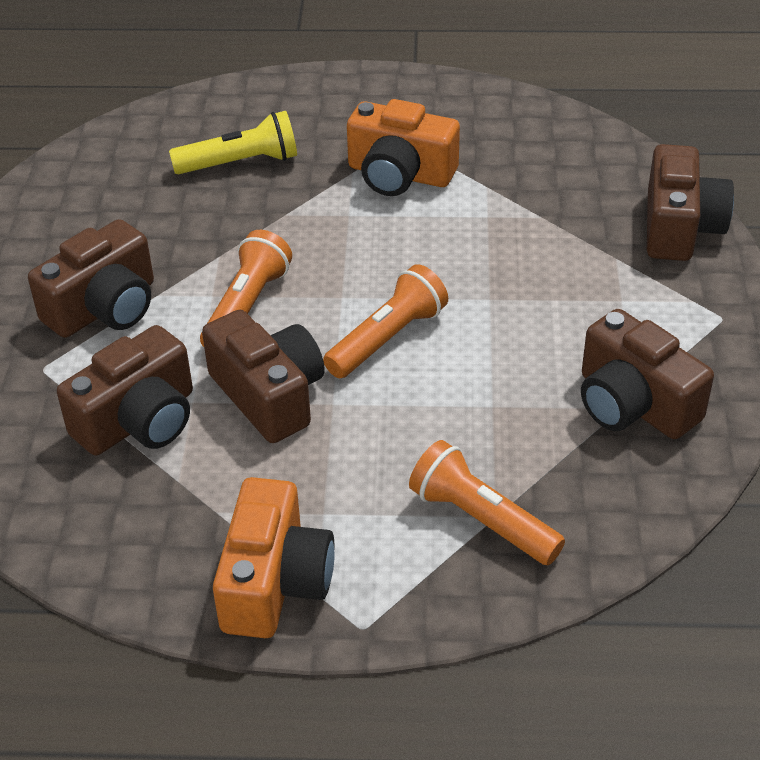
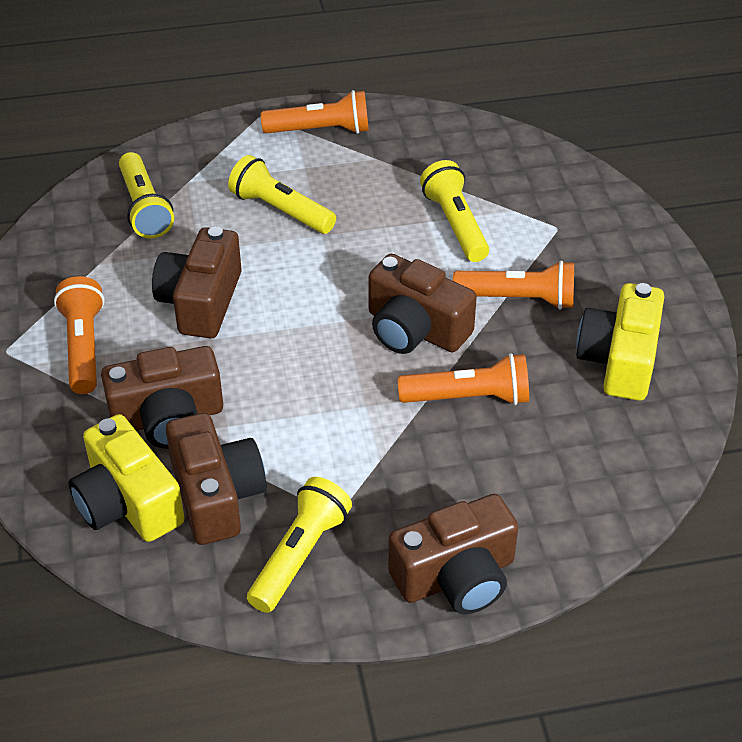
orange camera: [213,477,334,638] [347,99,460,196] = 2 -> none = 0
orange flashlight: [200,230,292,347] [323,264,448,378] [409,440,565,565] = 3 -> [54,276,105,394] [261,90,369,134] [398,353,529,405] [453,260,574,309] = 4
yellow camera: none = 0 -> [69,414,184,542] [576,283,664,401] = 2
yellow flashlight: [169,111,297,174] = 1 -> [119,152,174,239] [228,155,336,234] [247,477,352,613] [420,160,489,262] = 4

